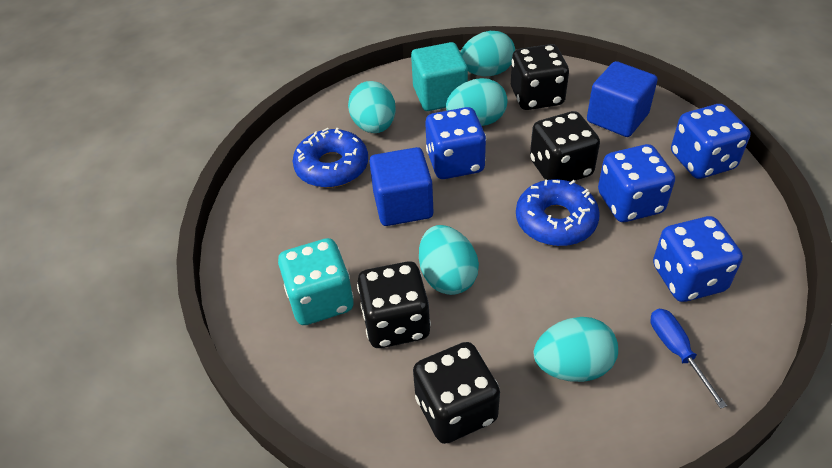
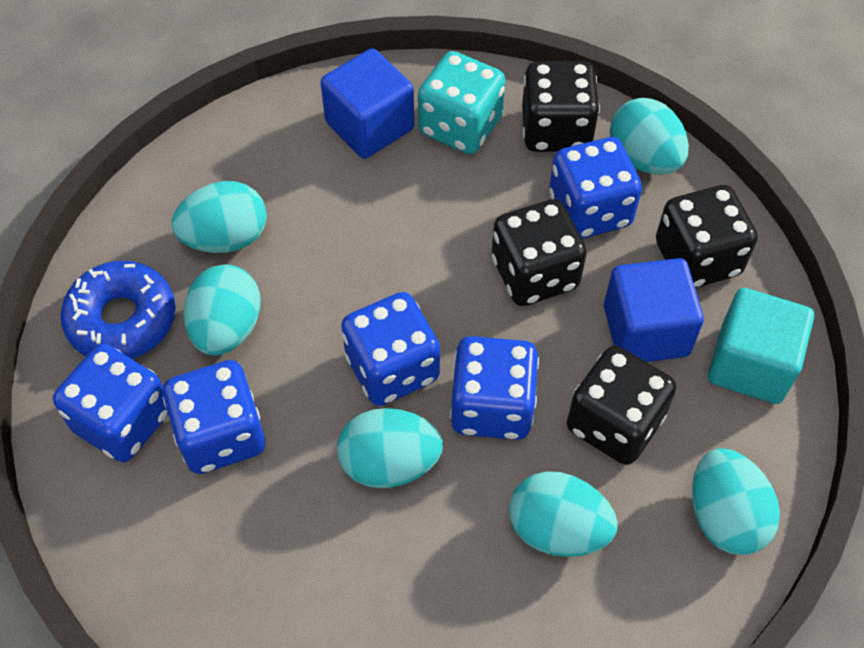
blue dice: [425,107,486,179] [598,144,675,222] [653,216,743,302] [671,104,750,179] = 4 -> [53,344,168,462] [163,360,265,474] [341,292,440,406] [450,336,539,440] [549,137,642,239] = 5
blue donut: [293,128,368,188] [516,179,600,246] = 2 -> [61,261,176,359] = 1
blue screwdriver: [650,309,727,409] = 1 -> none = 0
turquoise egg: [348,81,396,133] [419,225,479,295] [446,78,507,126] [460,31,515,76] [534,317,618,382] = 5 -> [172,181,267,253] [184,264,261,356] [337,408,443,488] [509,471,618,557] [610,98,689,175] [692,448,780,555] = 6

